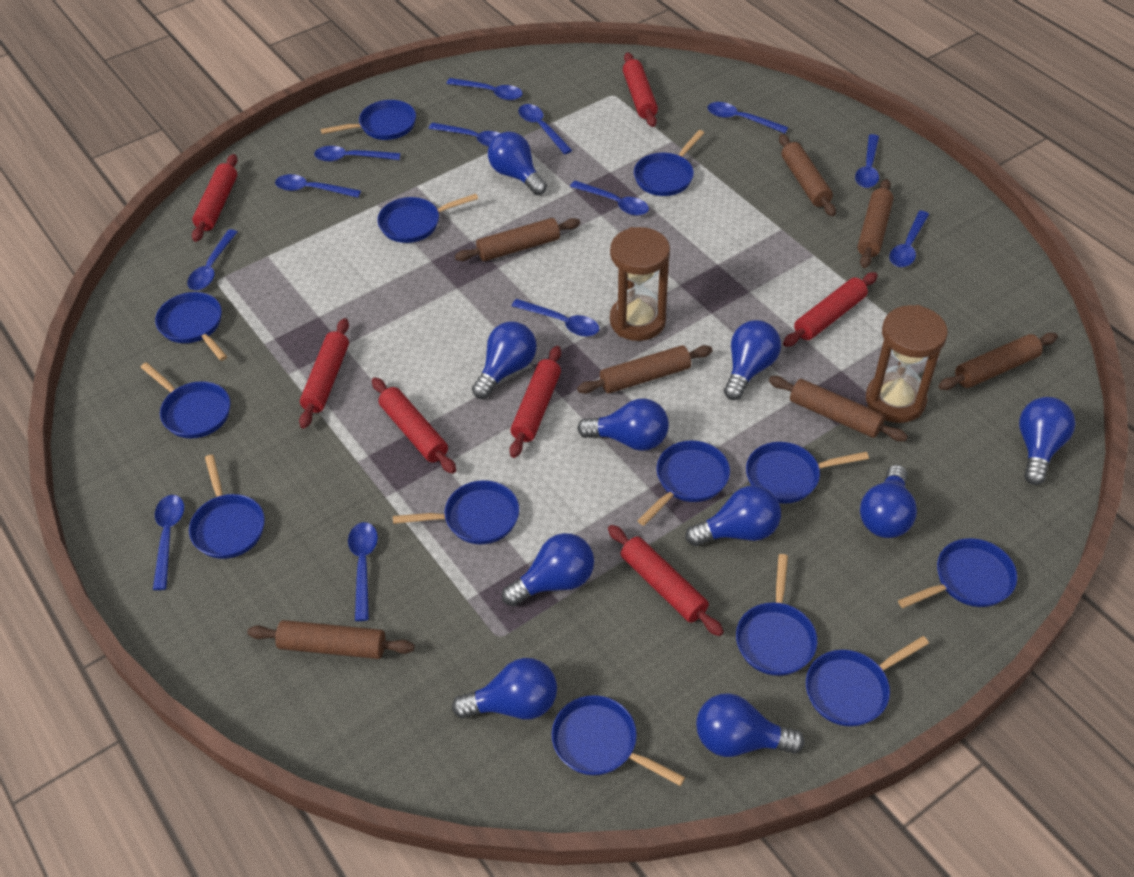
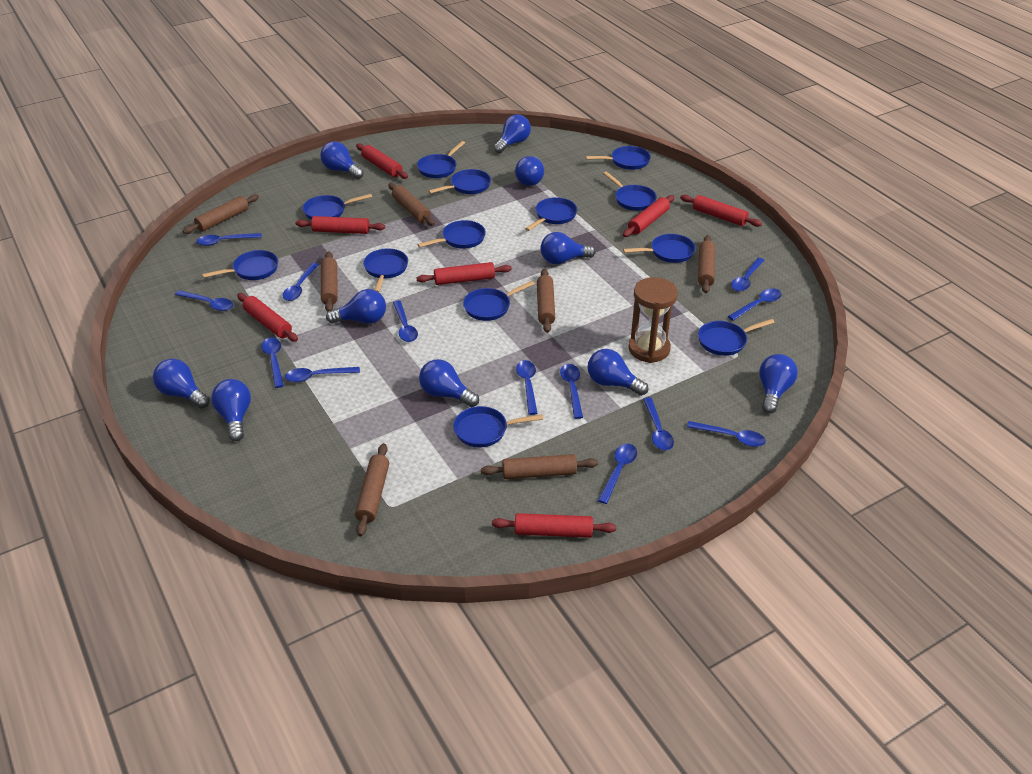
brown hourglass: [610,227,670,341] [866,305,948,423] = 2 -> [628,277,678,363] = 1

